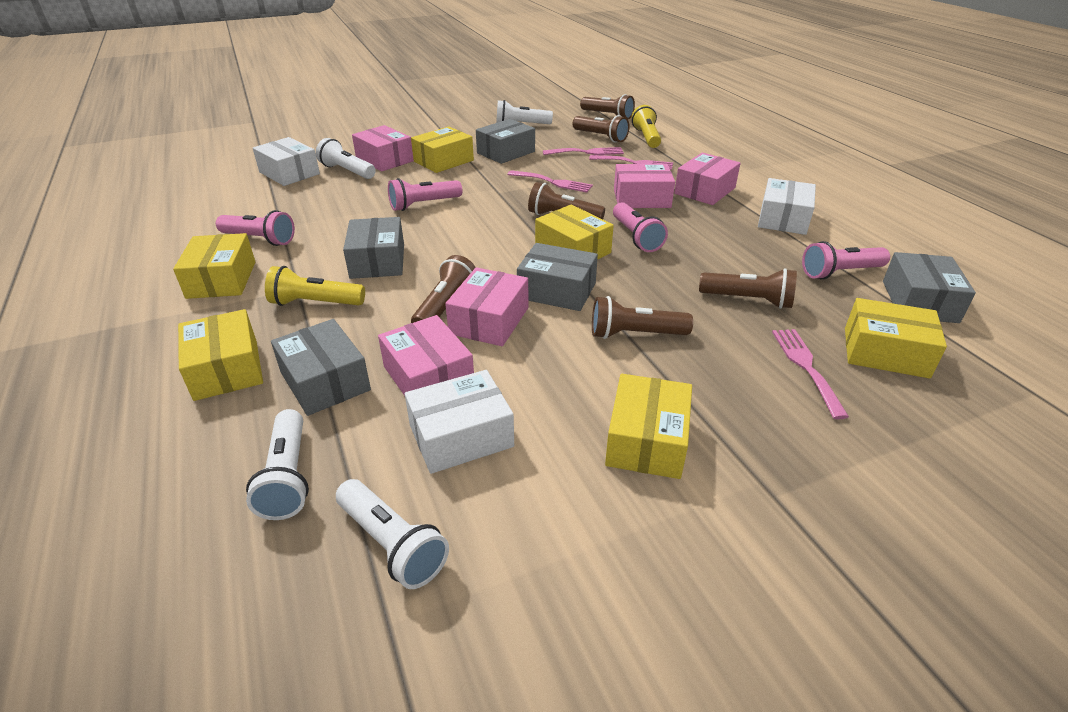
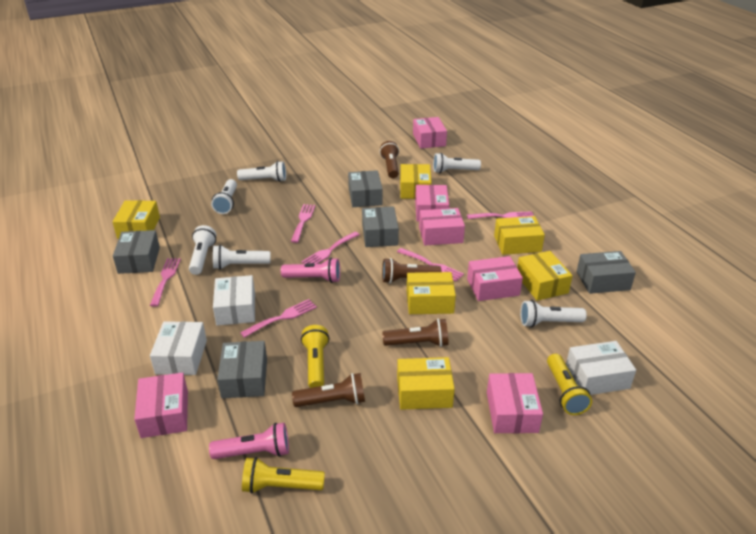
brown flashlight: [411,255,476,323] [528,182,605,219] [572,115,630,143] [580,94,635,119] [592,296,693,339] [699,268,797,309] = 6 -> [292,373,365,407] [380,141,399,178] [382,258,441,283] [382,319,449,347] = 4
pink box: [352,125,414,172] [378,315,474,396] [445,267,528,346] [614,164,675,208] [674,153,741,205] = 5 -> [134,372,188,438] [413,117,447,149] [415,185,449,222] [419,208,465,245] [467,256,523,301] [487,373,543,433] = 6
pink flashlight: [216,210,295,246] [388,178,462,211] [613,202,668,252] [802,241,890,279] = 4 -> [209,423,289,459] [281,258,340,283] = 2
pink fork: [507,170,593,193] [543,147,624,155] [589,155,673,170] [772,329,849,419] = 4 -> [150,258,181,307] [240,299,317,338] [291,204,315,243] [301,232,360,264] [397,248,464,282] [467,211,534,219] = 6
white flashlight: [246,409,309,520] [316,138,376,179] [336,479,449,589] [496,100,553,124] = 4 -> [189,225,216,275] [211,179,237,214] [213,245,270,270] [237,161,286,182] [433,153,481,173] [520,300,587,327] = 6
yellow flashlight: [265,266,365,306] [632,105,661,148] = 2 -> [242,457,325,494] [301,325,330,388] [547,354,592,415] = 3

